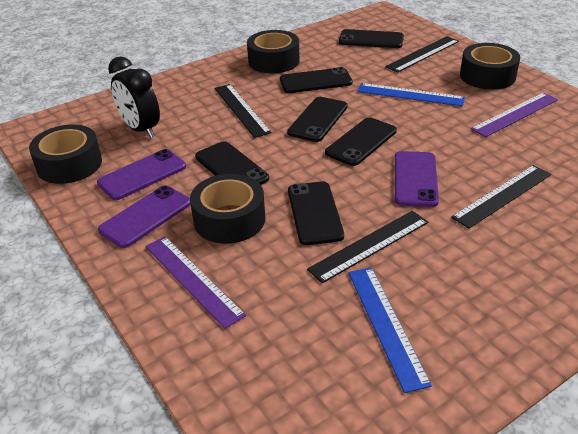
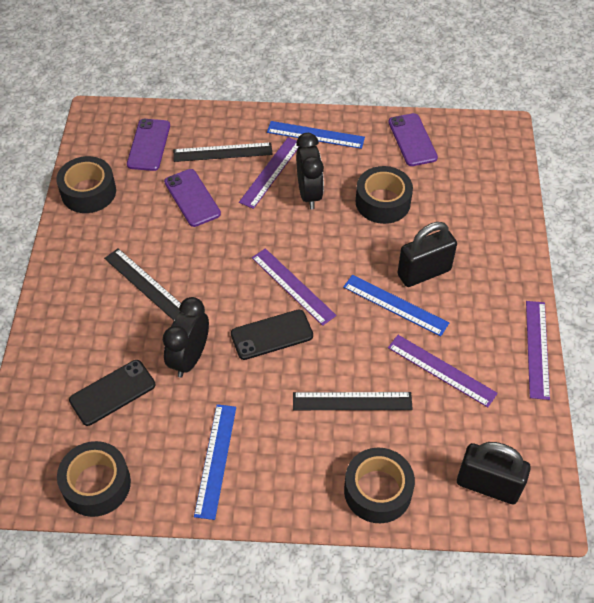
black clock: [108,56,160,138] = 1 -> [163,297,209,378] [296,133,324,209] = 2
black padlock: none = 0 -> [397,222,457,287] [457,442,531,504] = 2
black phone: [195,141,269,185] [280,67,353,93] [287,97,348,142] [288,181,344,245] [325,117,397,166] [339,29,404,48] = 6 -> [69,360,155,426] [231,310,313,360] = 2
black ruler: [214,84,271,138] [307,211,428,283] [385,36,459,72] [451,165,551,229] = 4 -> [104,248,181,320] [173,142,273,162] [293,392,413,410] = 3
blue ruler: [348,267,432,393] [357,83,465,106] = 2 -> [194,404,236,520] [267,121,365,149] [343,275,449,336] = 3
purple ruler: [145,236,246,329] [471,93,558,137] = 2 -> [239,137,300,209] [252,248,337,326] [388,335,498,407] [526,301,550,400] = 4

